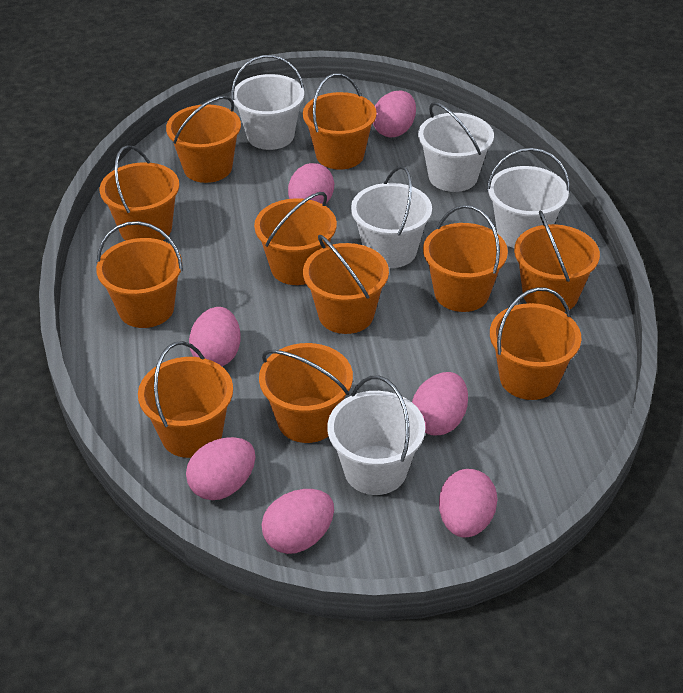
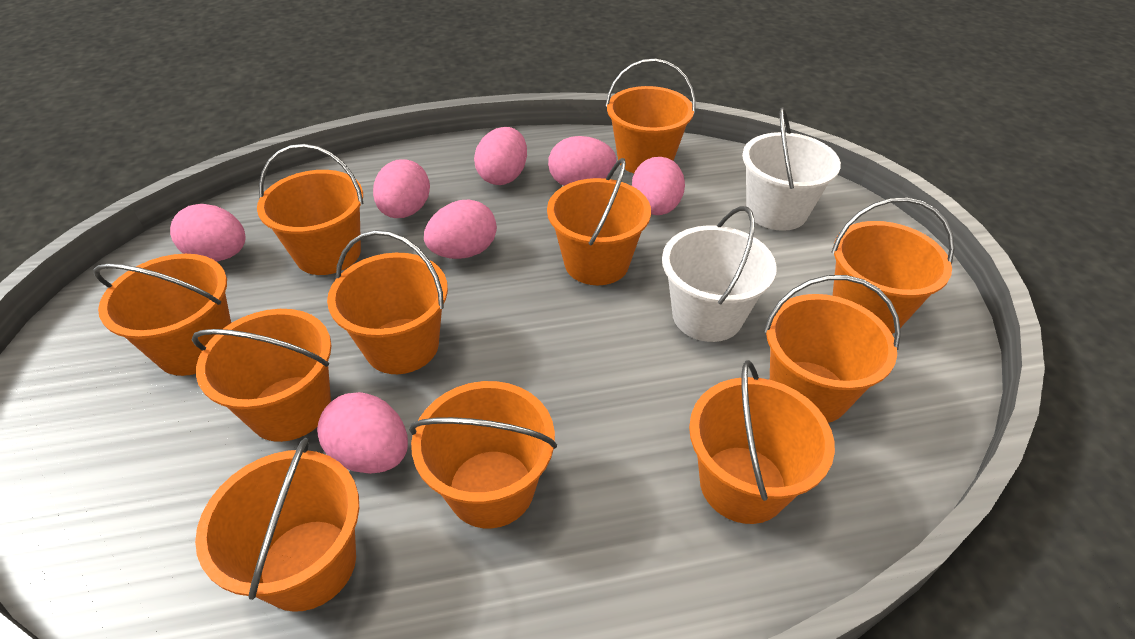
white bucket: [231,55,304,150] [327,376,425,495] [351,166,432,268] [418,102,494,192] [487,148,570,248] = 5 -> [662,206,777,342] [742,107,841,231] = 2

